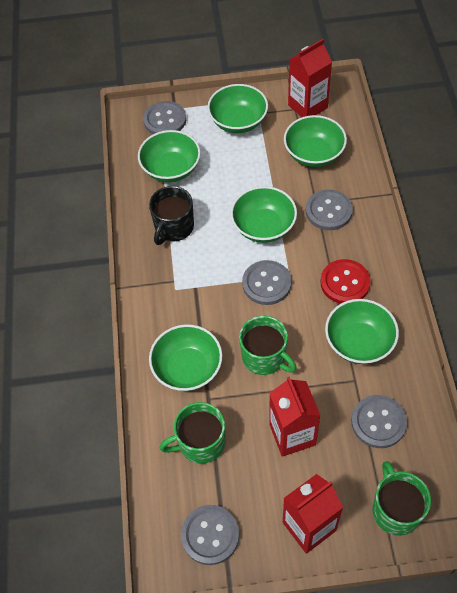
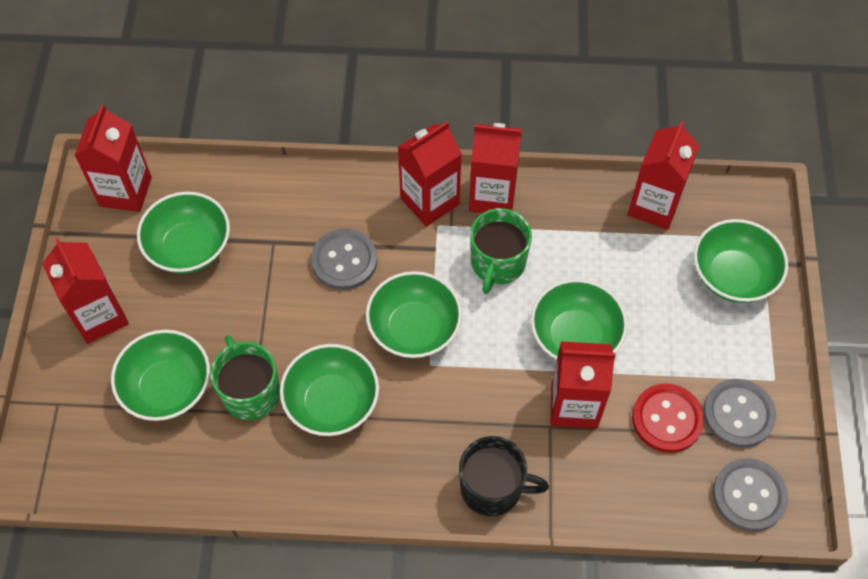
green mug: [160,402,225,464] [239,315,297,375] [373,461,431,536] = 3 -> [210,335,280,420] [470,208,532,294] = 2
grey button: [143,101,186,134] [181,505,239,565] [242,260,292,305] [306,189,353,230] [351,395,407,448] = 5 -> [311,229,377,290] [703,379,776,448] [713,458,788,531] = 3
red carton: [269,376,321,457] [283,474,343,554] [288,39,332,117] = 3 -> [42,238,129,344] [74,104,152,212] [398,121,462,227] [469,123,522,213] [551,341,616,429] [628,121,700,230] = 6

